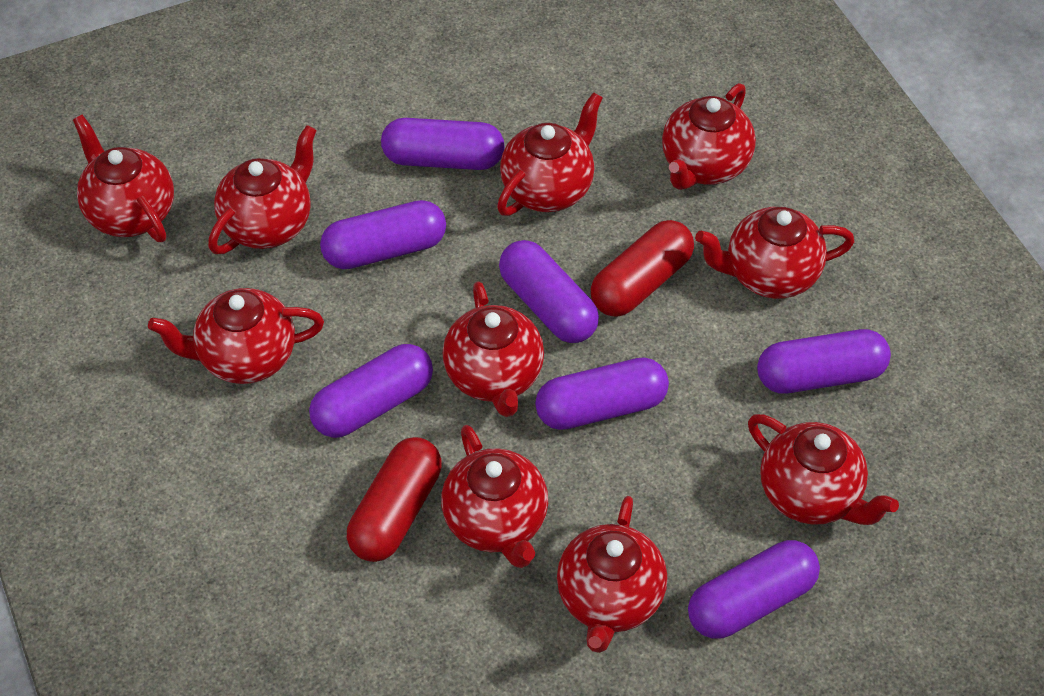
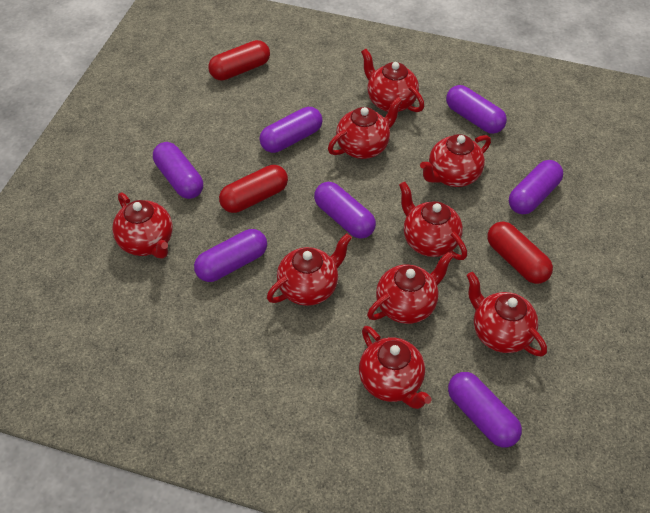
red capsule: [347,437,442,562] [591,220,694,317] = 2 -> [208,40,270,81] [219,165,288,213] [487,221,553,284] = 3
red teapot: [73,115,174,242] [148,288,324,384] [208,125,317,254] [441,425,548,568] [443,281,544,417] [497,92,603,216] [557,496,667,653] [662,83,756,190] [695,207,855,299] [748,414,899,525] = 10 -> [112,193,173,258] [267,233,352,306] [328,97,403,159] [359,326,431,409] [361,49,424,112] [367,252,454,324] [399,181,467,260] [420,134,491,187] [466,272,547,356] = 9

